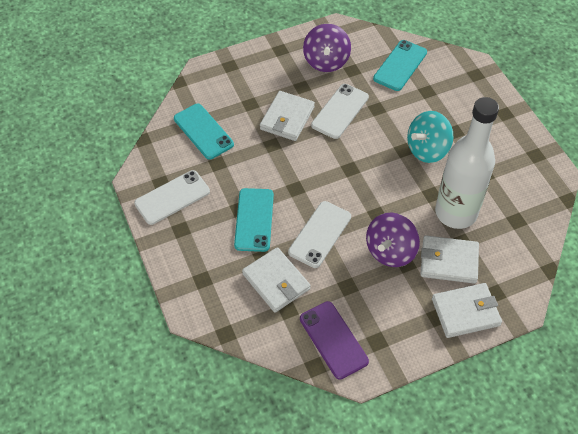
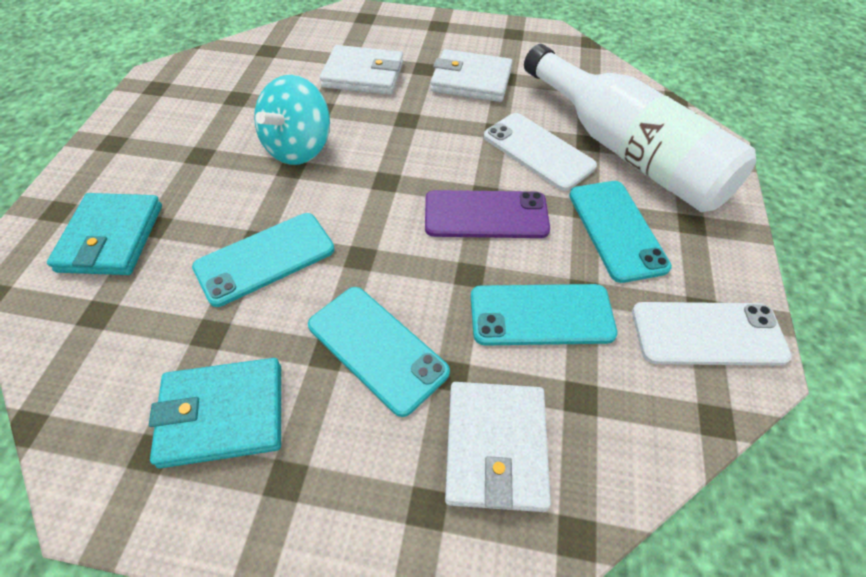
purple spinning top: [303,24,351,72] [366,213,420,267] = 2 -> none = 0
turquoise phone: [174,104,234,160] [234,188,274,252] [373,40,427,91] = 3 -> [192,213,335,307] [308,287,450,417] [471,284,617,346] [569,181,672,283] = 4
turquoise wallet: none = 0 -> [47,193,162,275] [149,358,281,468] = 2
white phone: [134,170,210,225] [288,201,351,268] [311,84,369,139] = 3 -> [484,113,597,191] [632,302,792,366] = 2
white wallet: [242,247,311,313] [260,91,315,141] [421,236,479,284] [432,283,502,338] = 4 -> [320,45,403,95] [430,49,513,102] [445,382,551,512] = 3

